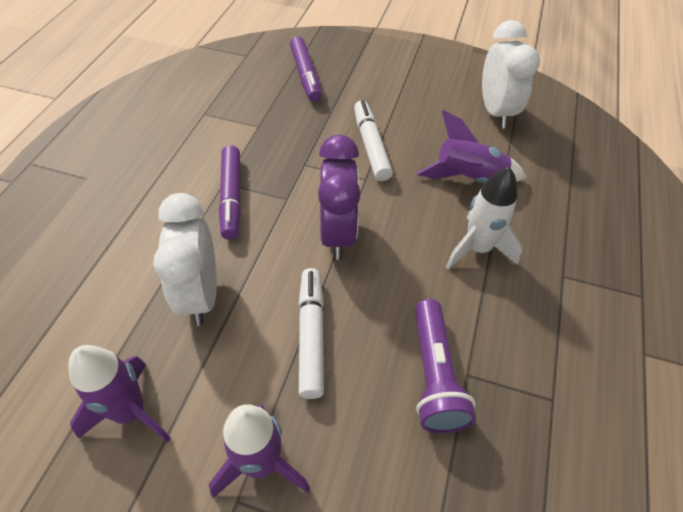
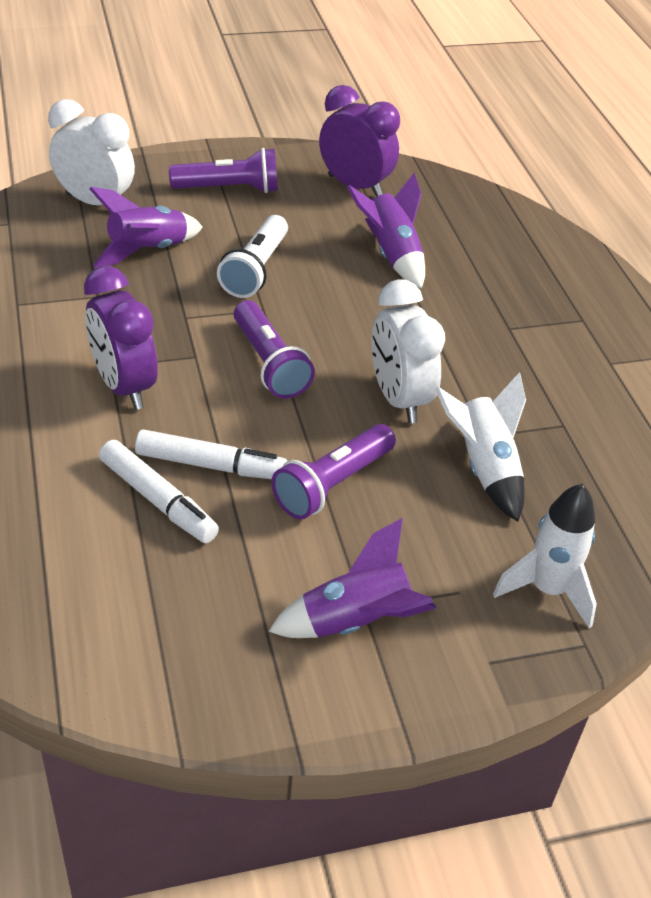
purple clock: [318,135,361,260] = 1 -> [84,266,158,410] [319,85,400,197] = 2
purple flashlight: [415,299,476,433] = 1 -> [169,148,278,193] [234,300,315,399] [271,424,396,520] = 3
purple marker: [219,145,241,240] [290,36,322,102] = 2 -> none = 0
white flashlight: none = 0 -> [217,215,288,298] = 1
white rocket: [446,167,523,269] = 1 -> [435,372,526,522] [493,484,597,628] = 2

